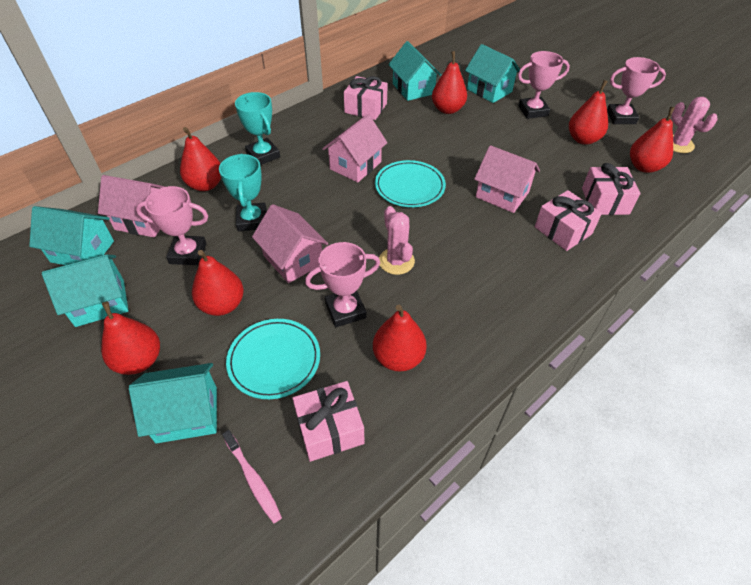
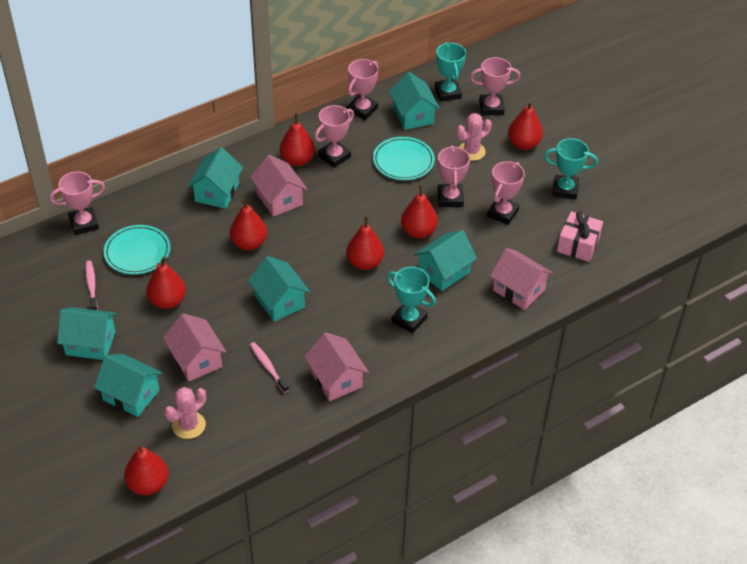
pink gift: [292,381,365,462] [344,76,388,120] [535,190,602,251] [582,163,641,215] = 4 -> [557,211,603,262] = 1
pink toothbrush: [222,430,282,524] = 1 -> [85,261,98,310] [250,342,289,393] = 2
pink trophy: [136,186,208,265] [305,242,380,327] [518,51,570,119] [607,57,666,124] = 4 -> [49,171,105,235] [314,105,354,168] [347,59,378,120] [438,145,470,207] [470,57,520,115] [487,161,525,225] = 6
turquoise house: [29,206,114,265] [42,254,129,327] [129,363,217,444] [388,41,442,101] [465,44,520,103] = 5 -> [57,307,117,360] [94,354,162,417] [188,147,243,209] [248,256,310,322] [389,72,440,130] [414,230,477,291] = 6
turquoise trophy: [219,154,267,231] [235,92,280,165] = 2 -> [387,267,436,334] [435,42,466,102] [544,138,598,200] = 3

